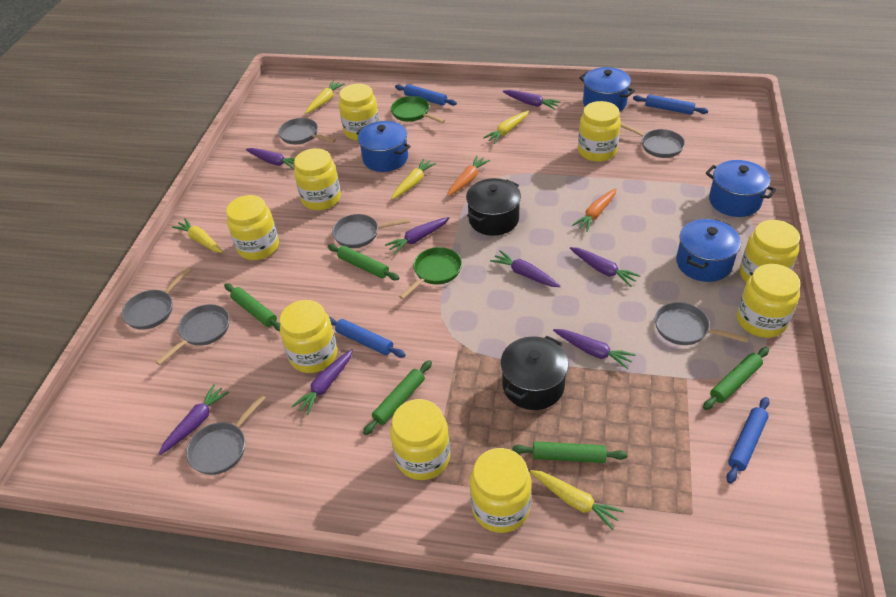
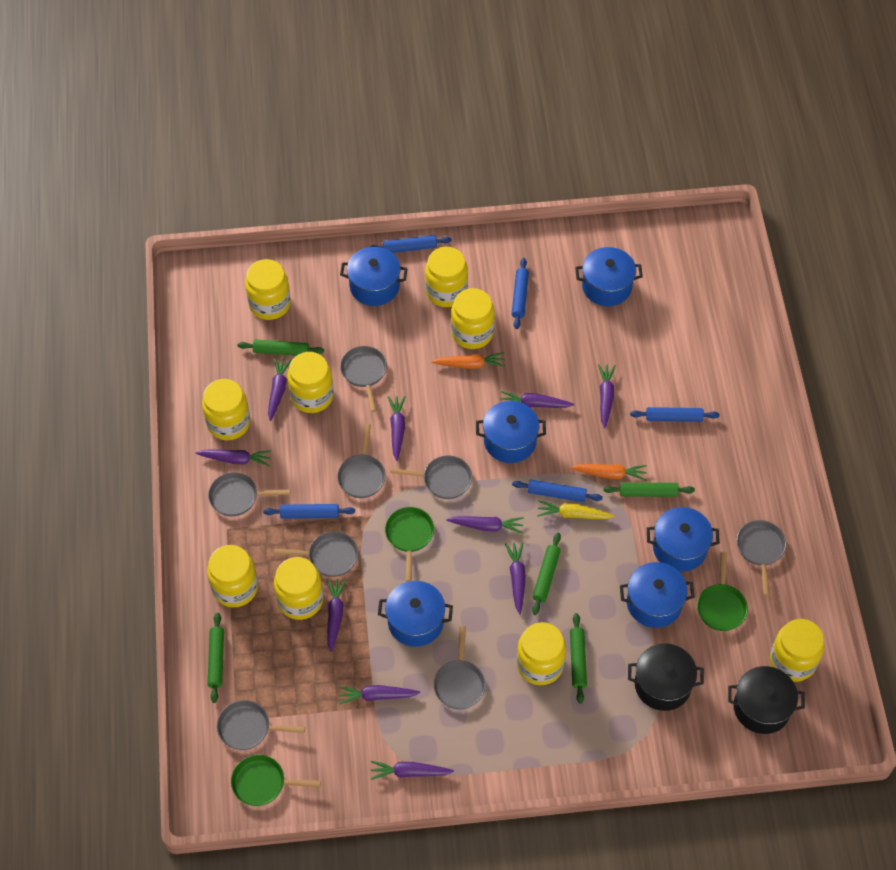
blue pot: [356,121,411,172] [579,67,635,112] [676,219,741,282] [706,160,776,217] = 4 -> [340,247,408,306] [378,581,453,647] [476,401,546,463] [575,247,643,306] [620,562,695,628] [647,507,720,572] = 6
blue rolling pin: [329,317,406,358] [395,84,457,106] [633,95,708,115] [727,397,770,484] = 4 -> [263,504,355,519] [370,235,452,253] [512,258,529,329] [512,480,603,502] [630,407,720,422] = 5
green pan: [391,96,445,123] [399,247,462,299] = 2 -> [231,755,321,806] [385,507,434,582] [697,551,748,631] = 3
grey pan: [122,268,191,330] [156,304,229,365] [186,394,266,475] [278,118,336,144] [332,214,410,248] [620,123,685,158] [655,302,749,345] = 7 -> [208,472,291,516] [217,700,305,750] [274,531,358,577] [337,424,386,498] [340,346,387,412] [390,456,472,499] [434,626,485,709] [737,520,786,595] = 8
purple carrot: [159,384,229,455] [245,148,295,169] [292,349,353,415] [385,217,449,255] [490,251,561,287] [503,90,561,110] [553,329,636,369] [570,247,641,287] = 8 -> [196,449,272,466] [268,357,292,421] [327,578,347,652] [338,685,420,705] [370,761,454,780] [388,396,406,461] [446,516,524,534] [500,391,574,408] [505,542,526,614] [598,364,616,428] = 10
yellow carrot: [172,218,223,253] [306,81,344,114] [392,159,437,199] [483,111,529,144] [530,470,624,530] = 5 -> [537,500,615,519] = 1

